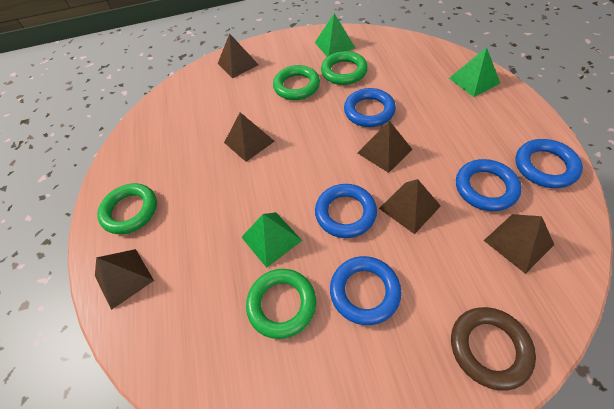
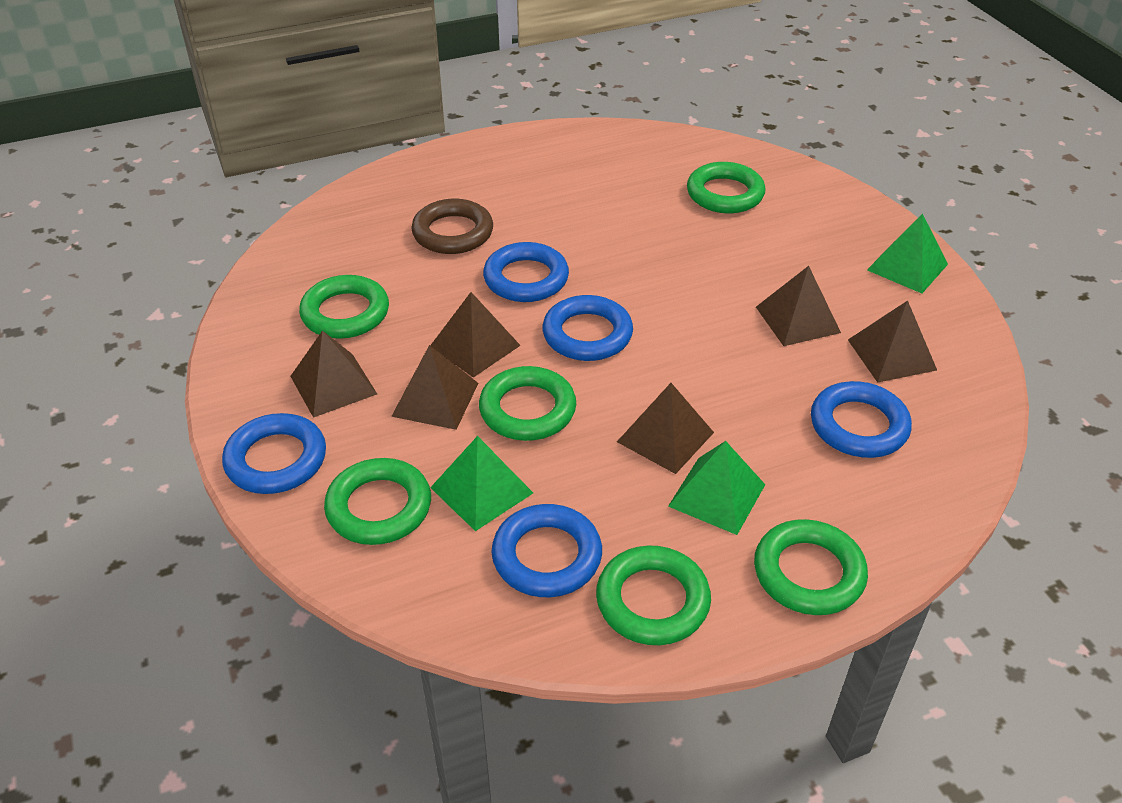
green ring: [97,183,157,234] [246,269,316,339] [273,65,320,100] [321,51,368,85] = 4 -> [299,275,389,339] [324,458,431,545] [479,366,576,441] [596,545,711,645] [687,162,765,213] [754,519,868,615] = 6

